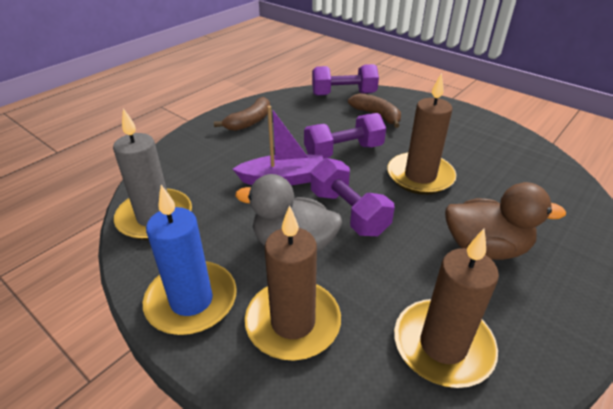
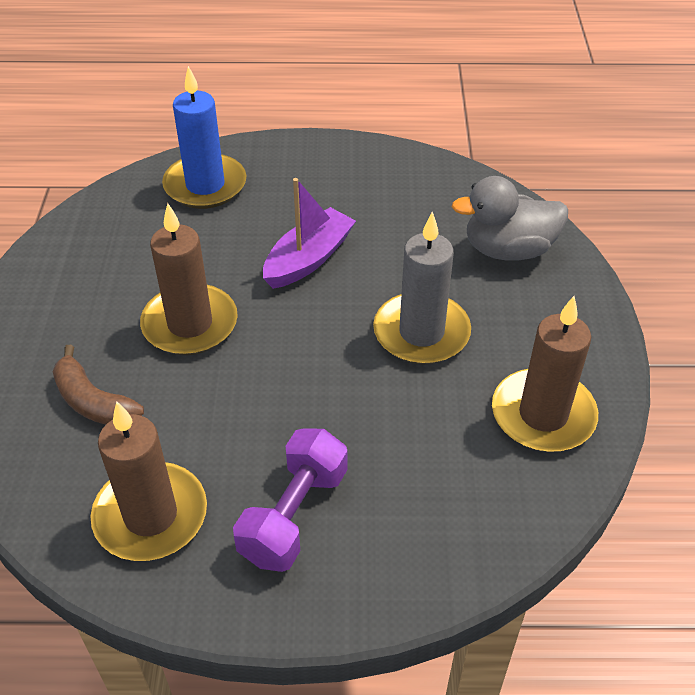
brown banana: [214,97,270,131] [348,93,401,128] = 2 -> [53,345,144,425] = 1
brown duck: [445,182,566,260] = 1 -> none = 0
purple dumbbell: [304,113,386,159] [311,158,395,236] [312,64,379,96] = 3 -> [233,429,347,572] = 1

